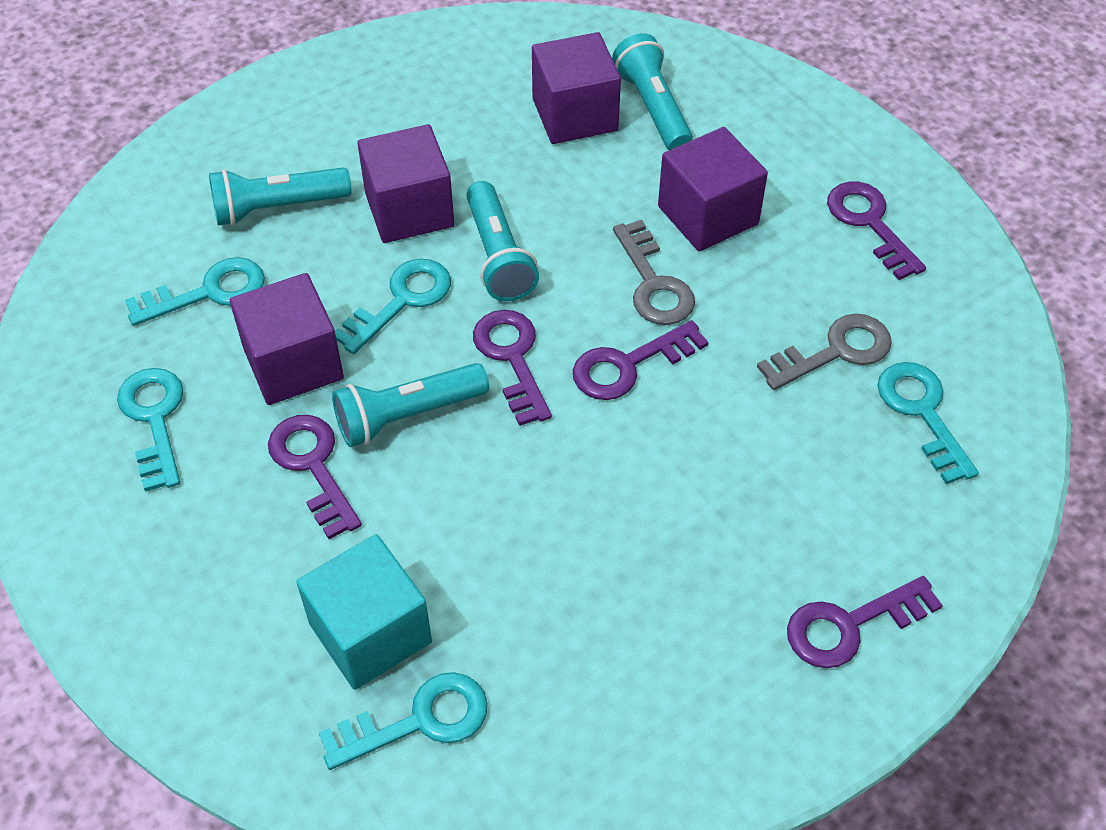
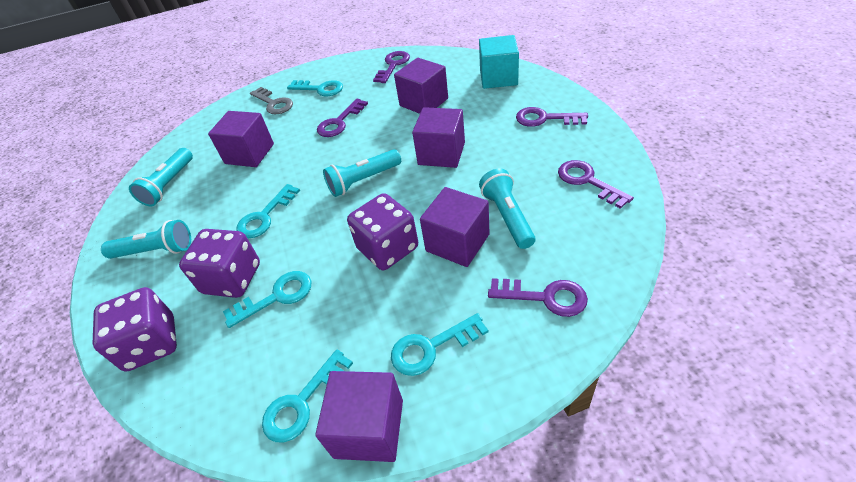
grey key: [613,220,695,325] [757,314,892,390] = 2 -> [250,87,293,114] = 1
purple cube: [230,273,344,405] [357,124,454,243] [532,32,621,144] [658,127,768,252] = 4 -> [208,111,274,167] [315,371,403,462] [394,58,448,114] [412,107,465,168] [420,187,490,267] = 5
purple dice: none = 0 -> [92,287,177,372] [179,229,260,298] [347,193,418,270] = 3

